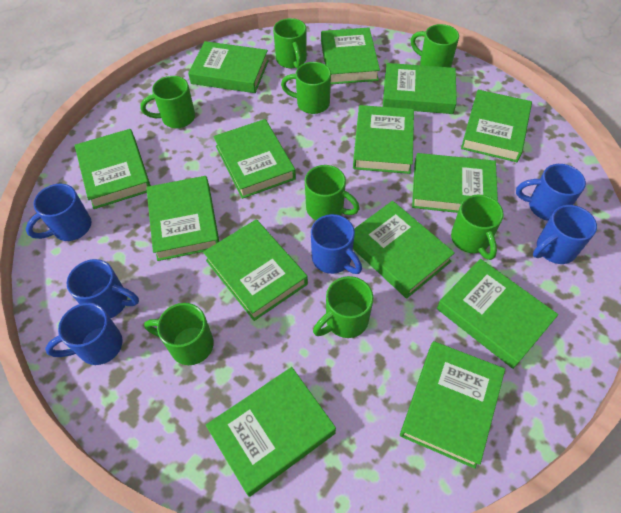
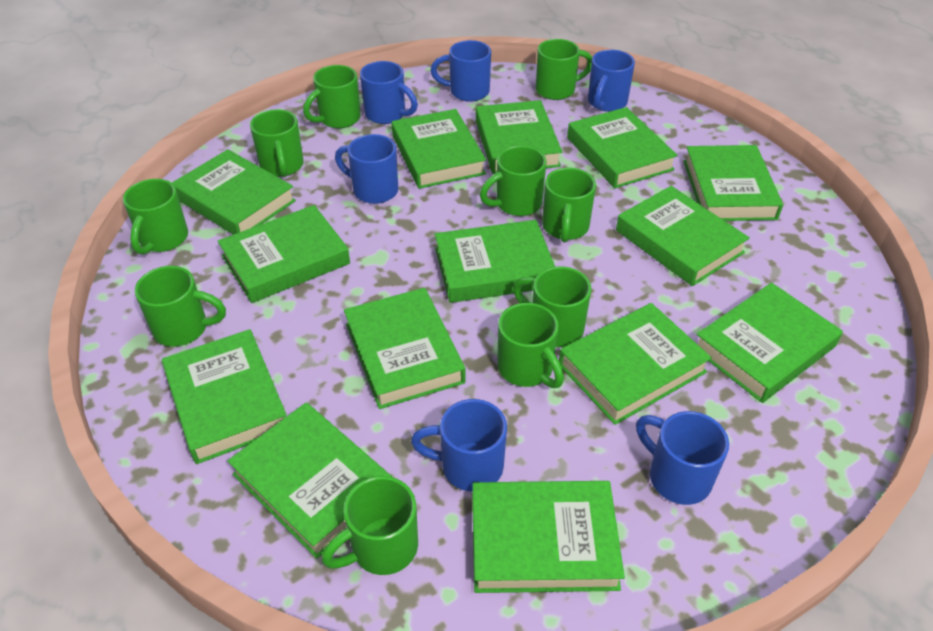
green mug: [140,76,195,128] [144,303,214,365] [273,18,307,68] [281,62,331,114] [305,165,360,220] [313,276,374,338] [411,24,459,67] [451,195,504,260] = 8 -> [123,179,188,255] [135,266,226,347] [250,109,304,177] [303,65,361,128] [322,476,418,575] [480,146,546,216] [497,303,564,388] [513,266,591,347] [536,39,592,100] [542,168,596,243] = 10

